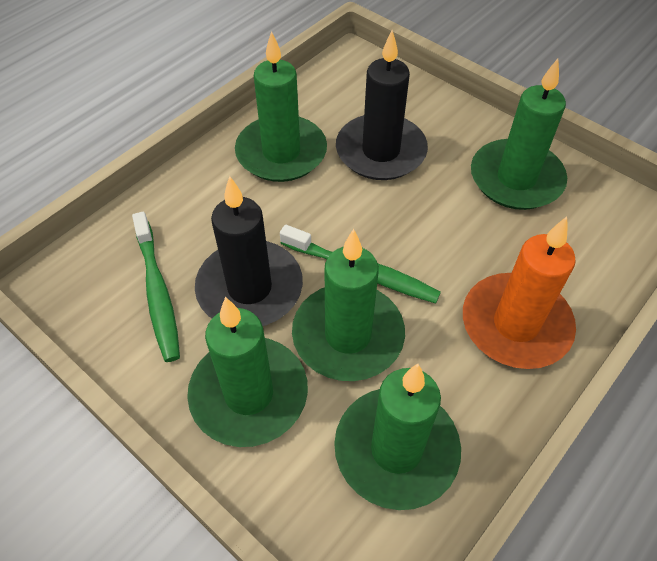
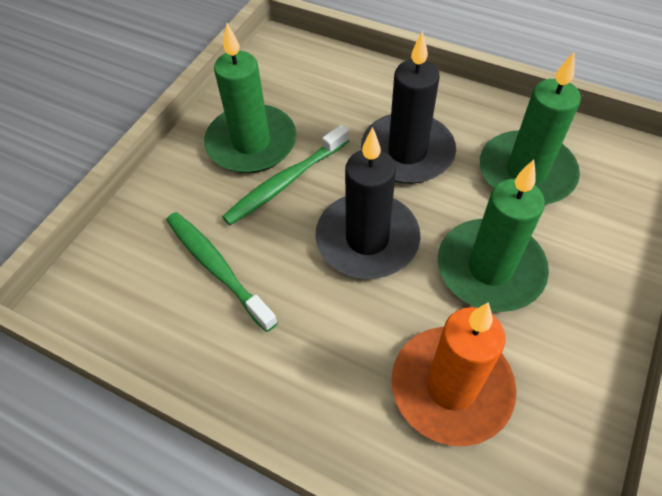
green candle: [187,297,308,447] [235,31,327,182] [292,229,405,381] [334,364,461,510] [471,58,567,210] = 5 -> [204,23,297,173] [438,160,549,312] [480,52,581,205] = 3

